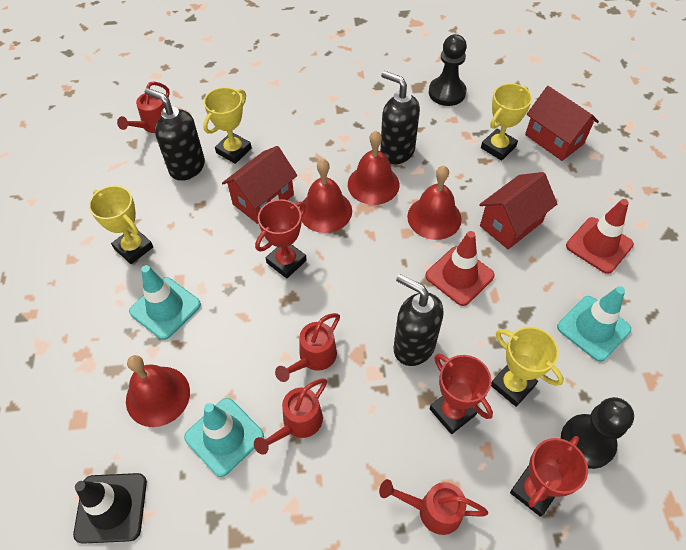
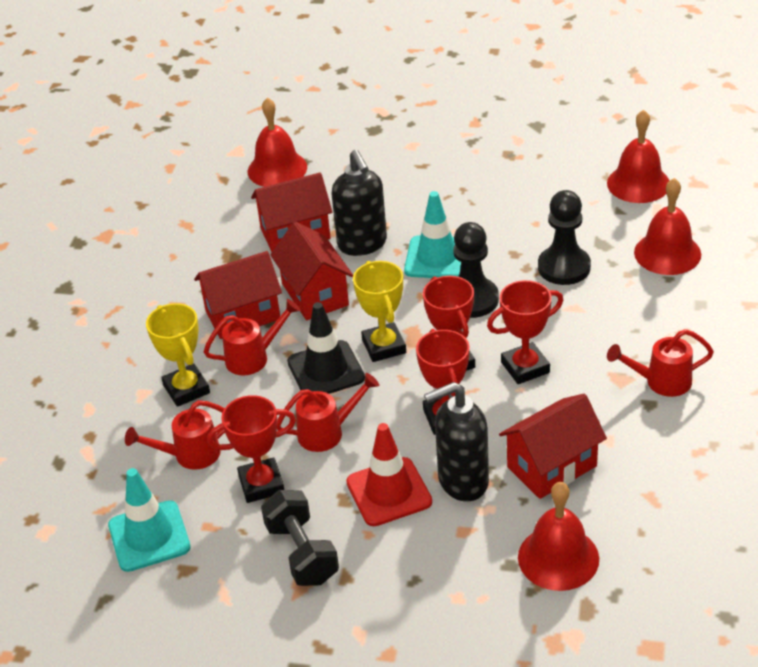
black dumbbell: none = 0 -> [261,490,339,586] = 1
black soap dispenser: [145,88,205,181] [380,71,420,165] [393,274,444,366] = 3 -> [332,150,387,256] [424,382,489,501] = 2
red house: [222,146,297,224] [479,172,557,249] [525,86,599,161] = 3 -> [194,251,282,339] [251,172,332,252] [270,222,353,320] [499,394,607,499] = 4
red traffic cone: [425,231,495,306] [566,199,634,274] = 2 -> [346,423,432,526] = 1
red trophy: [255,199,307,278] [429,353,493,434] [510,436,588,517] = 3 -> [207,395,296,503] [416,329,469,435] [423,276,475,371] [487,280,563,384] = 4
turquoise traffic cone: [129,265,201,340] [184,398,264,477] [557,286,631,362] = 3 -> [108,468,191,572] [404,191,461,278] = 2
yellow trophy: [89,186,153,264] [203,87,252,164] [481,83,532,161] [491,327,564,407] = 4 -> [146,303,210,407] [353,261,406,362] = 2

